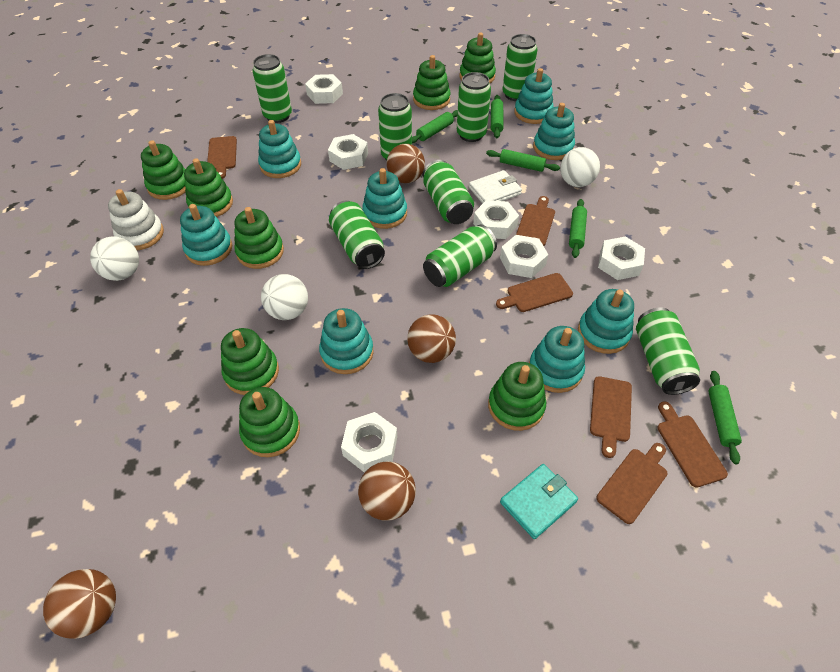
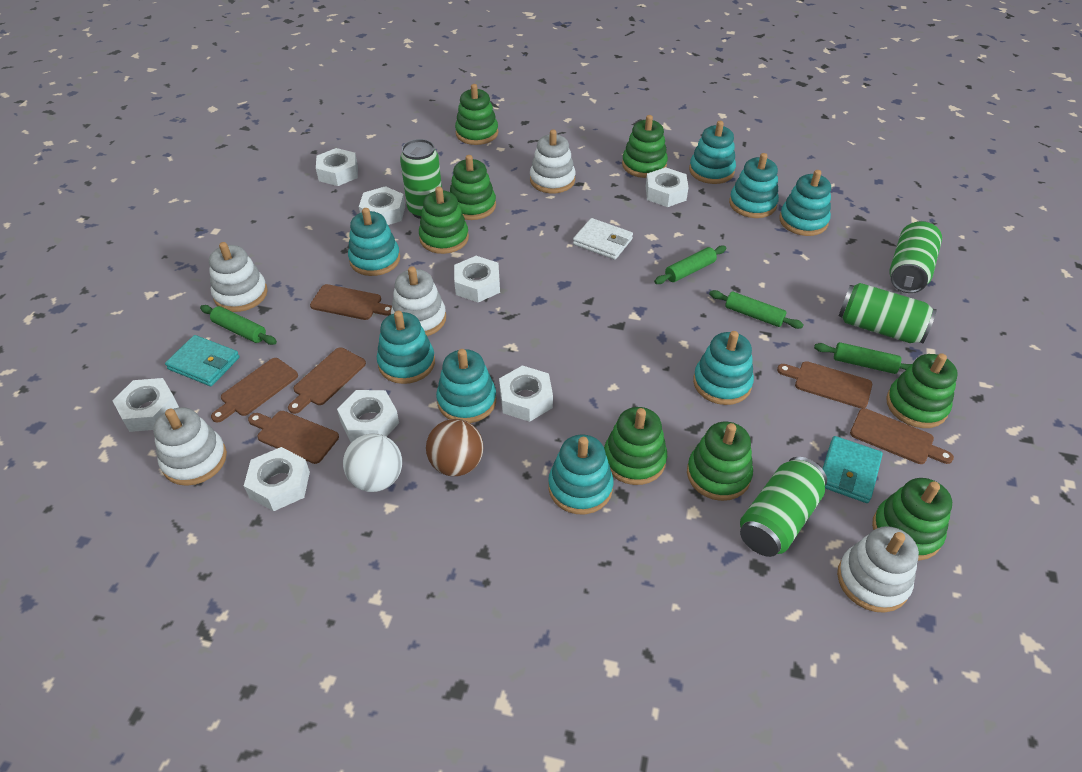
brown ball: [43,569,116,639] [358,461,416,521] [387,144,425,183] [407,314,456,363] = 4 -> [426,419,483,476] = 1
green can: [253,54,292,123] [329,201,385,269] [378,93,412,161] [423,160,474,224] [423,225,497,287] [457,72,491,142] [502,34,537,101] [636,307,700,395] = 8 -> [400,139,442,219] [740,457,827,557] [839,283,937,344] [889,221,942,293] = 4
green rolling pin: [412,110,458,143] [486,149,560,172] [491,95,503,138] [569,199,587,258] [708,371,742,464] = 5 -> [200,305,277,345] [654,246,726,284] [709,290,804,329] [814,342,911,374] = 4
turquoise wallet: [500,464,578,539] = 1 -> [165,335,240,386] [823,436,883,503] = 2
white ball: [90,236,139,281] [261,274,308,320] [560,147,600,187] = 3 -> [343,433,402,492] = 1
white nut: [305,74,343,104] [328,134,368,170] [341,412,397,473] [473,200,519,239] [500,235,548,278] [598,236,645,280] = 6 -> [112,378,179,432] [244,447,310,511] [316,148,358,186] [337,390,399,443] [359,186,405,225] [454,256,500,302] [499,365,553,422] [646,167,689,207] = 8
white stacking toy: [108,189,164,250] = 1 -> [153,407,227,486] [209,242,268,312] [391,266,446,336] [530,130,576,193] [837,526,919,613] = 5

